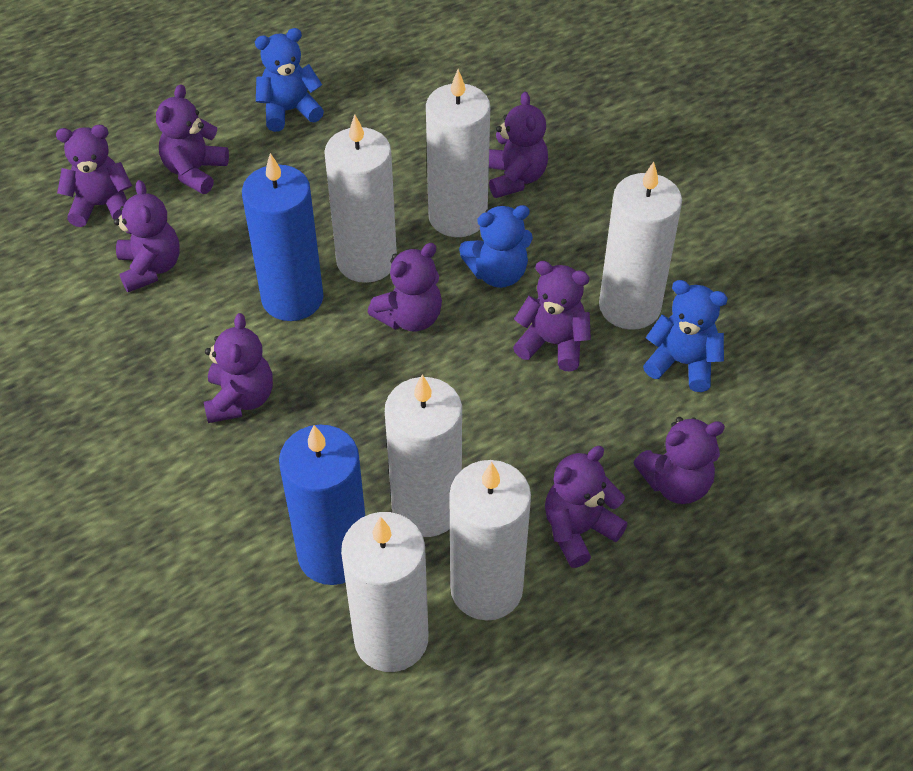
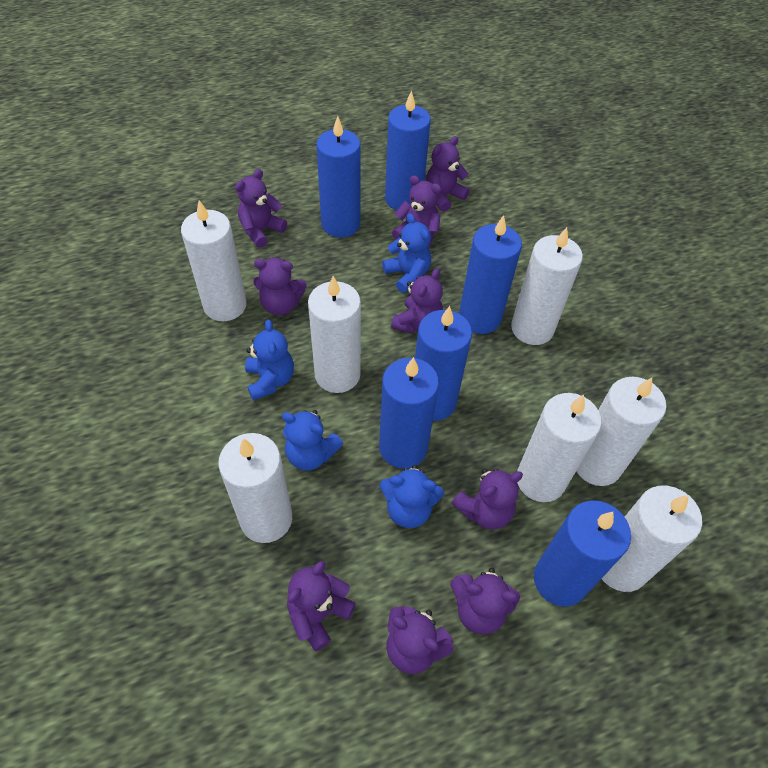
blue candle: [242,153,323,321] [279,425,365,585] = 2 -> [316,116,361,238] [379,357,439,468] [385,90,431,210] [415,306,472,421] [459,215,522,334] [534,500,631,607] = 6
blue teddy bear: [255,28,324,132] [459,205,533,288] [643,280,728,392] = 3 -> [245,319,294,401] [282,410,343,471] [380,465,444,528] [382,213,431,293] = 4
white candle: [324,114,397,283] [341,512,428,672] [385,375,462,537] [426,69,490,237] [450,460,531,621] [599,162,682,330] = 6 -> [181,200,247,321] [218,433,292,543] [308,276,361,393] [511,227,583,345] [517,393,601,502] [576,377,666,486] [602,486,702,592] = 7

